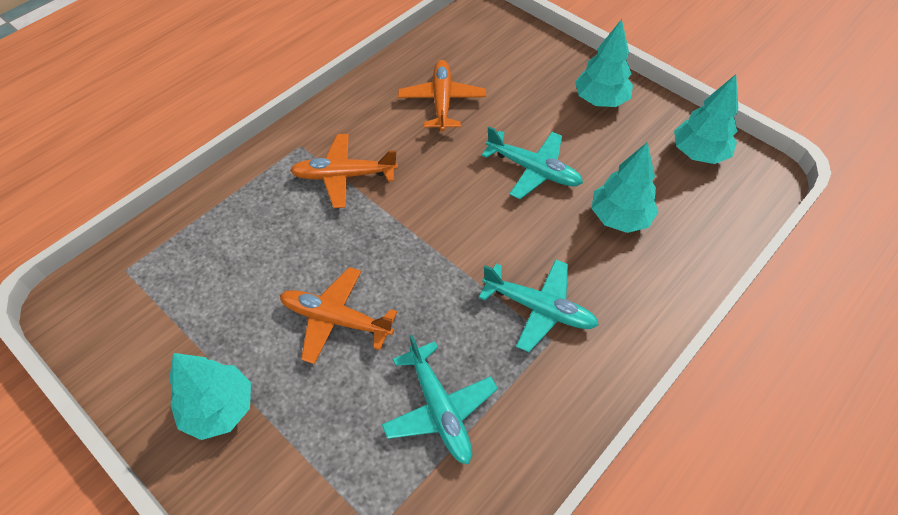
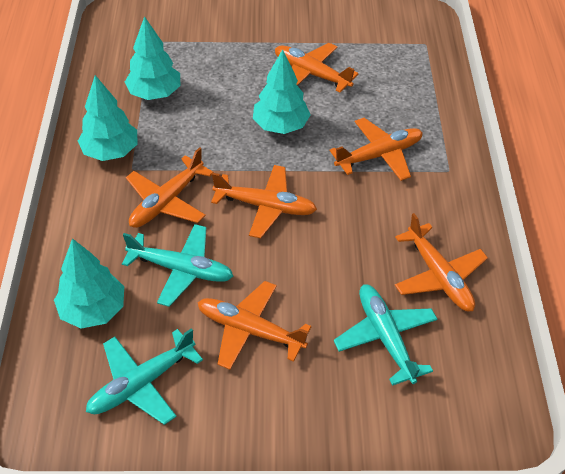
orange plane: [280,267,397,364] [290,134,398,208] [398,60,486,132] = 3 -> [126,147,214,228] [197,281,311,370] [211,165,317,238] [275,43,359,93] [330,118,423,181] [395,213,488,311] = 6

